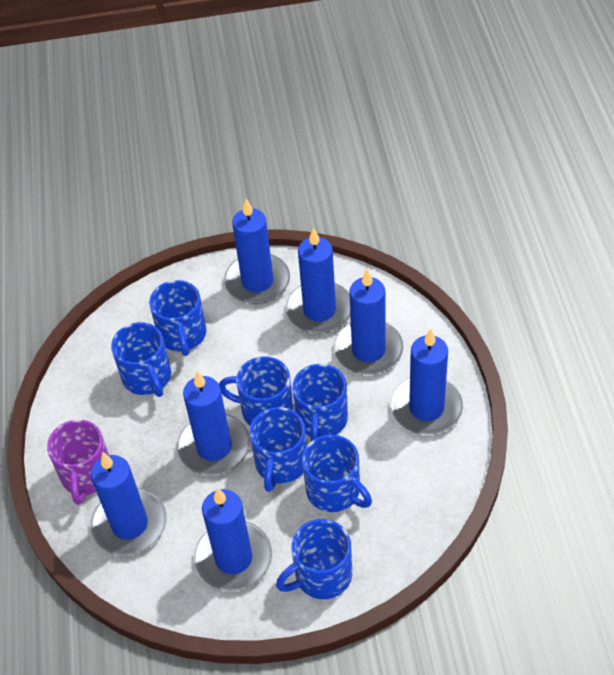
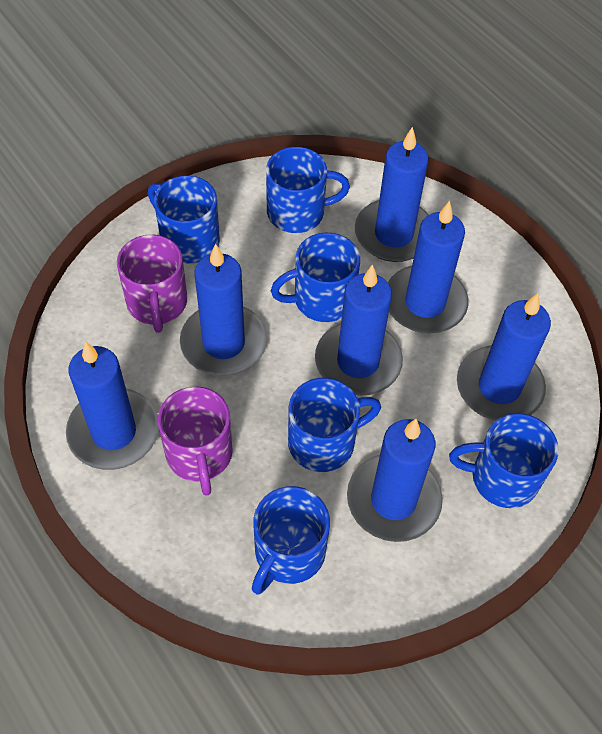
blue mug: [111,322,171,397] [149,280,206,356] [219,356,293,426] [250,407,307,492] [276,519,352,599] [292,364,348,441] [302,435,372,512] = 7 -> [148,176,220,263] [252,486,330,595] [266,147,350,233] [271,233,360,322] [288,378,381,472] [449,413,559,508] = 6
purple mug: [47,419,109,505] = 1 -> [117,235,187,333] [158,386,233,496] = 2

